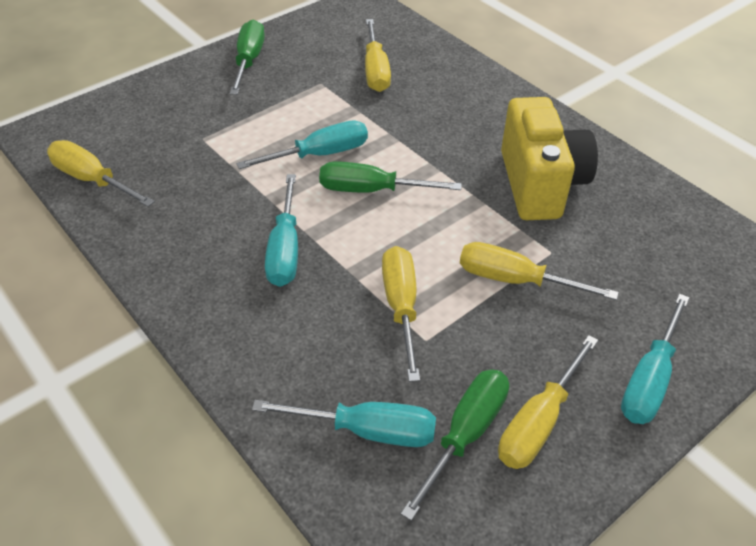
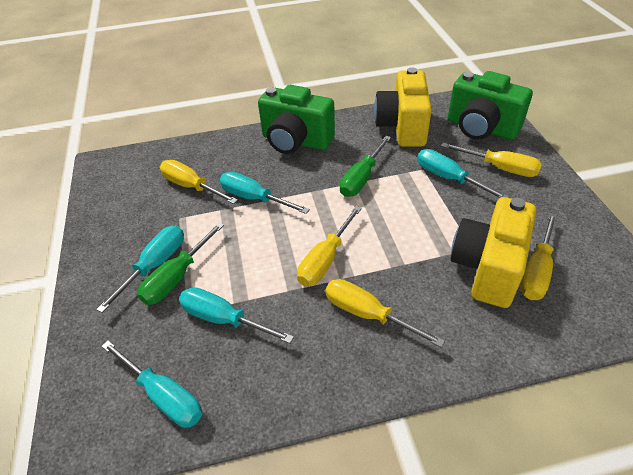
green camera: none = 0 -> [258,85,335,154] [448,71,533,140] = 2
green screwdriver: [230,20,265,95] [319,161,462,193] [401,370,509,521] = 3 -> [137,222,224,305] [340,136,391,197] = 2
turquoise screwdriver: [236,120,368,169] [252,400,436,447] [265,174,298,287] [621,294,690,424] = 4 -> [96,226,184,313] [101,341,202,428] [179,287,294,344] [220,172,310,214] [417,149,509,198] = 5
yellow camera: [501,97,598,220] = 1 -> [374,67,432,147] [451,197,536,308] = 2

